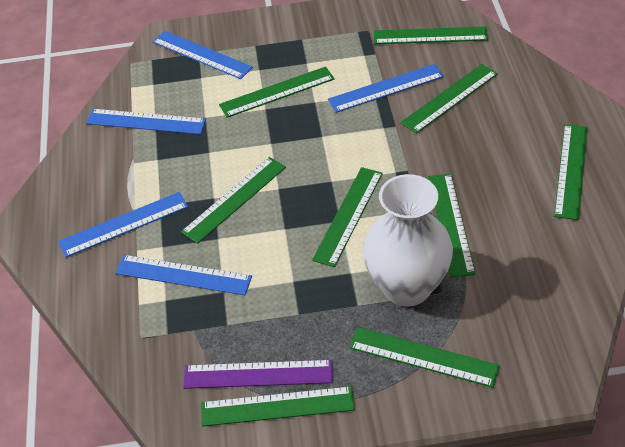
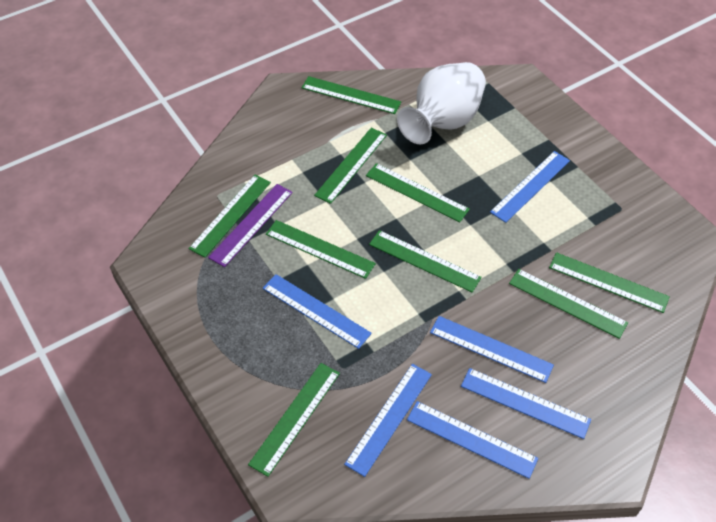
blue ruler: [58,192,188,258] [86,109,206,134] [115,255,252,295] [152,31,253,79] [328,64,444,113] = 5 -> [263,274,372,349] [344,364,432,477] [407,401,538,479] [430,316,554,383] [461,368,591,439] [490,151,570,223] = 6

